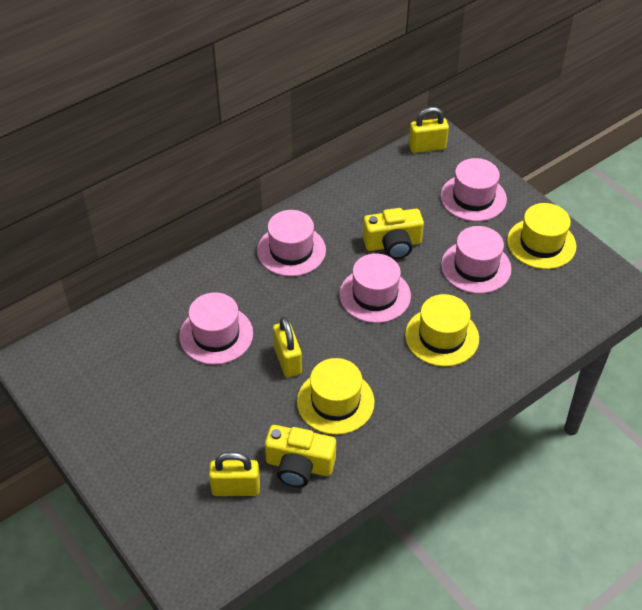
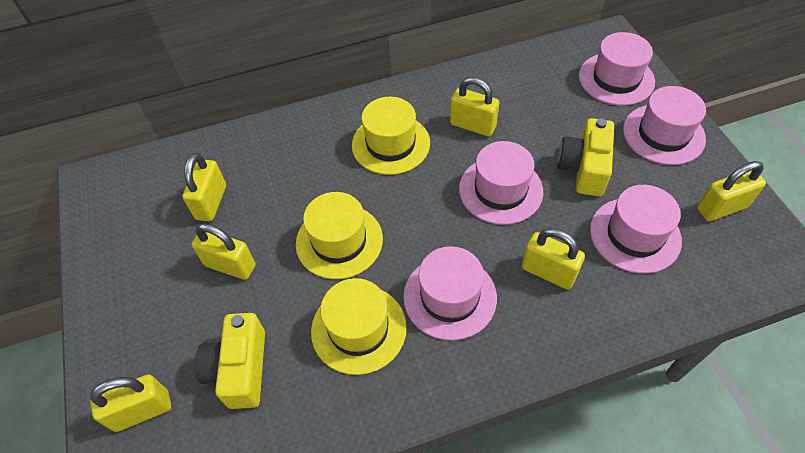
yellow padlock: [209,452,260,496] [273,317,302,377] [409,107,449,153] = 3 -> [90,375,171,432] [182,153,226,221] [191,223,255,280] [450,77,499,136] [522,228,585,289] [697,161,766,221] = 6

